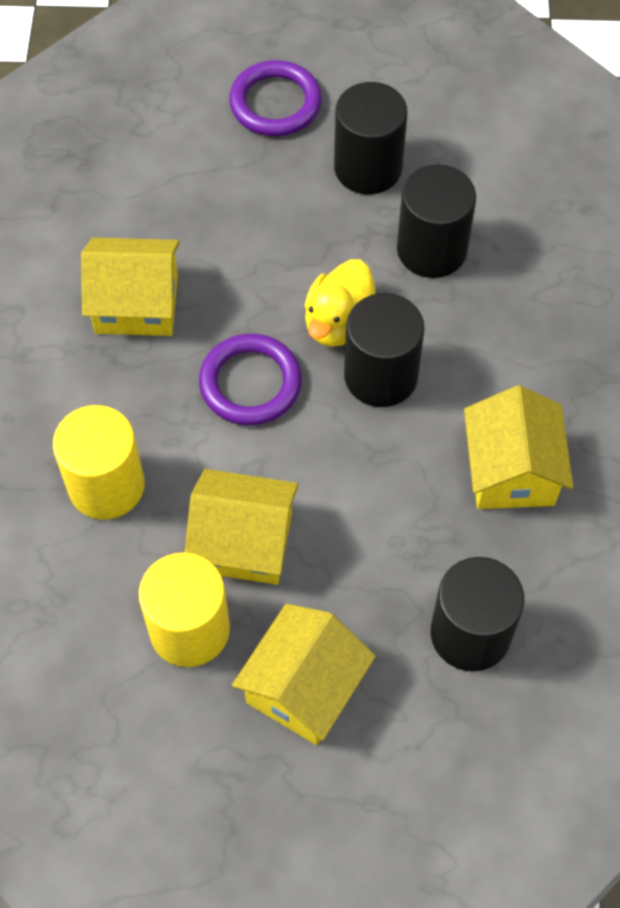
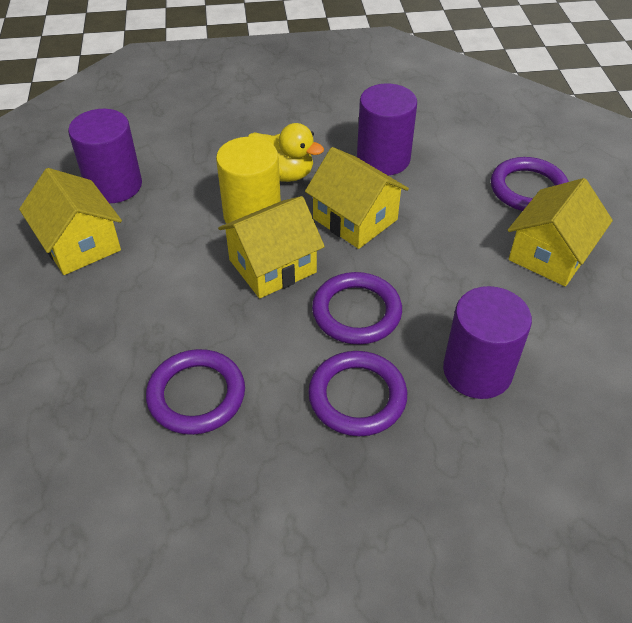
black cylinder: [334,82,408,194] [344,293,425,407] [397,165,476,278] [431,557,524,671] = 4 -> none = 0
purple cylinder: none = 0 -> [68,109,142,203] [357,84,417,175] [443,286,532,399] = 3
purple ring: [199,333,302,425] [229,60,322,136] = 2 -> [146,349,245,435] [308,351,407,436] [312,272,402,344] [491,157,569,211] = 4
yellow cylinder: [53,405,145,520] [139,553,230,667] = 2 -> [216,137,281,224] = 1

